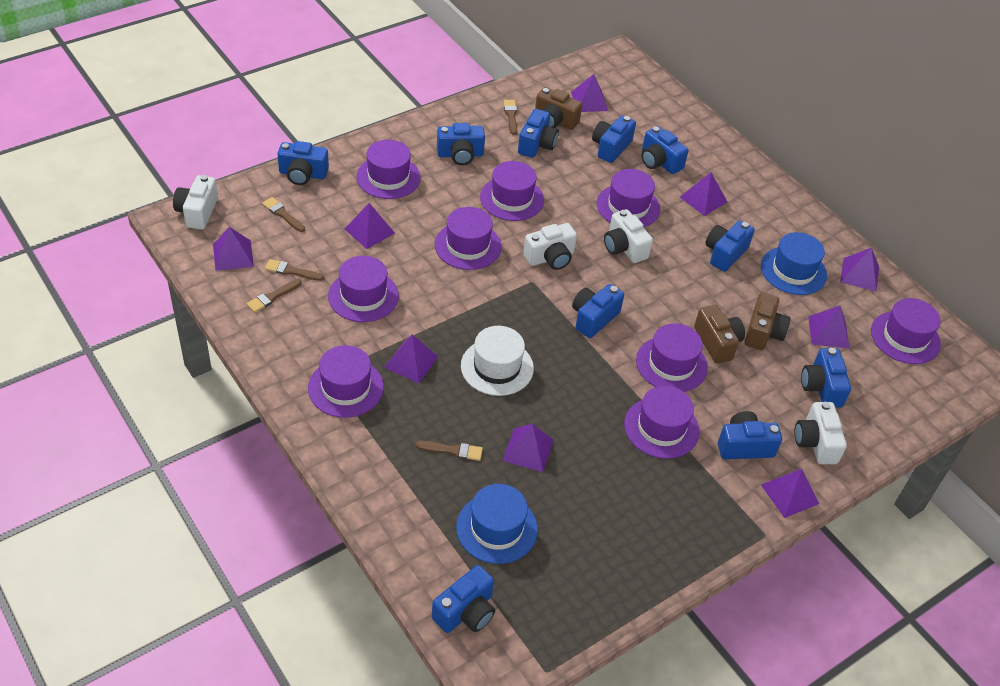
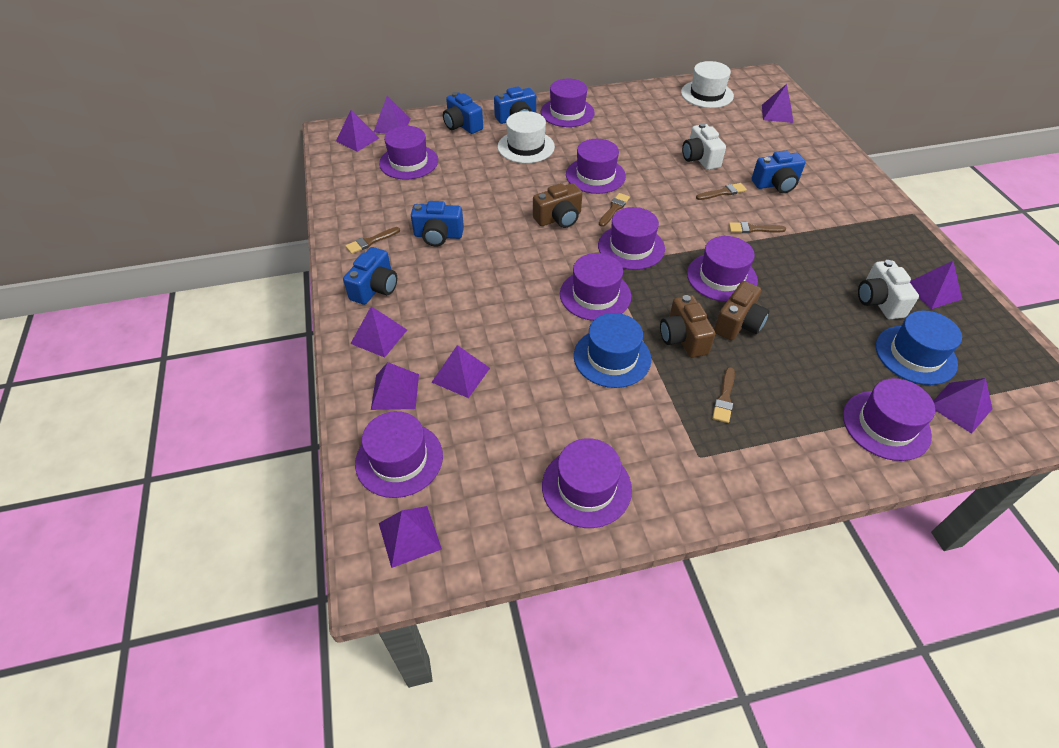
blue camera: [277,141,329,185] [432,565,495,633] [437,123,485,165] [518,109,559,158] [572,284,624,338] [592,115,636,163] [641,126,688,174] [705,221,755,272] [718,411,782,459] [801,348,851,408] = 10 -> [343,247,397,305] [411,201,464,247] [443,92,483,134] [494,86,536,124] [752,151,806,193] = 5
white camera: [173,175,218,230] [523,223,577,270] [604,209,653,263] [794,402,847,464] = 4 -> [682,123,726,170] [858,260,919,319] = 2
white hat: [461,326,534,396] = 1 -> [498,111,555,163] [681,61,734,108] = 2

